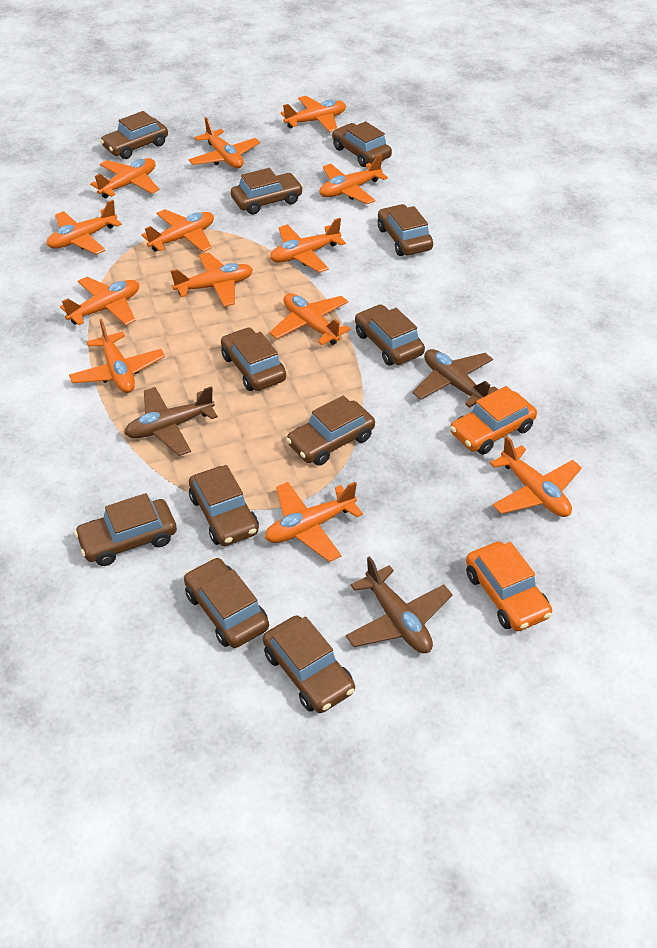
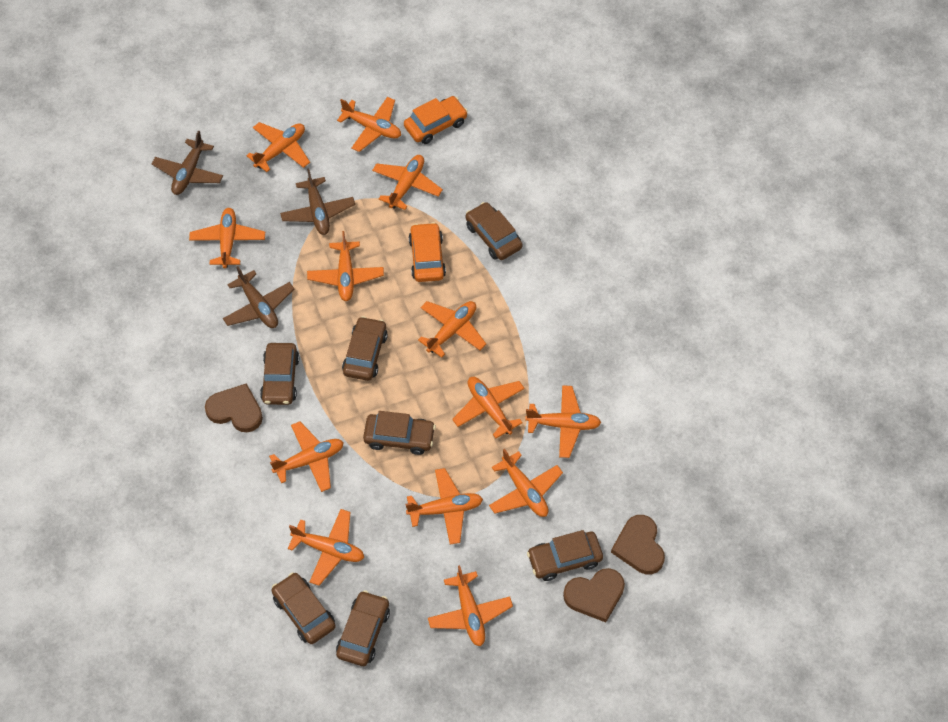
brown car: [74,493,177,566] [100,111,168,159] [184,558,269,648] [189,465,259,546] [221,327,286,391] [231,168,303,215] [263,616,355,713] [286,395,375,466] [332,121,392,167] [355,304,425,366] [378,204,433,256] = 11 -> [260,343,299,405] [272,572,336,644] [336,590,390,666] [342,316,388,381] [363,411,436,455] [466,202,522,260] [527,530,603,581] = 7
brown heart: none = 0 -> [205,383,263,432] [563,568,625,622] [611,515,665,574] = 3

